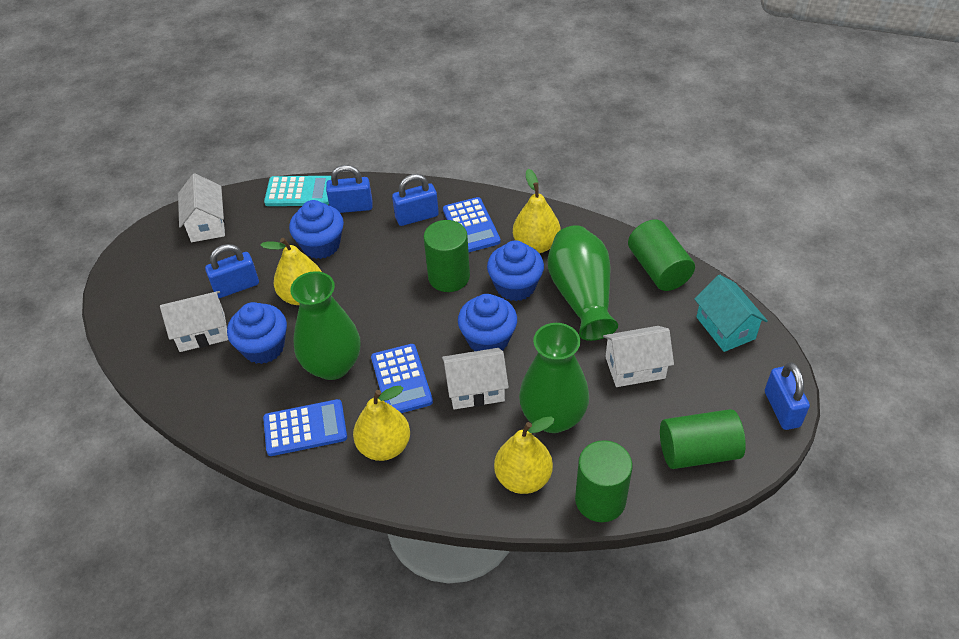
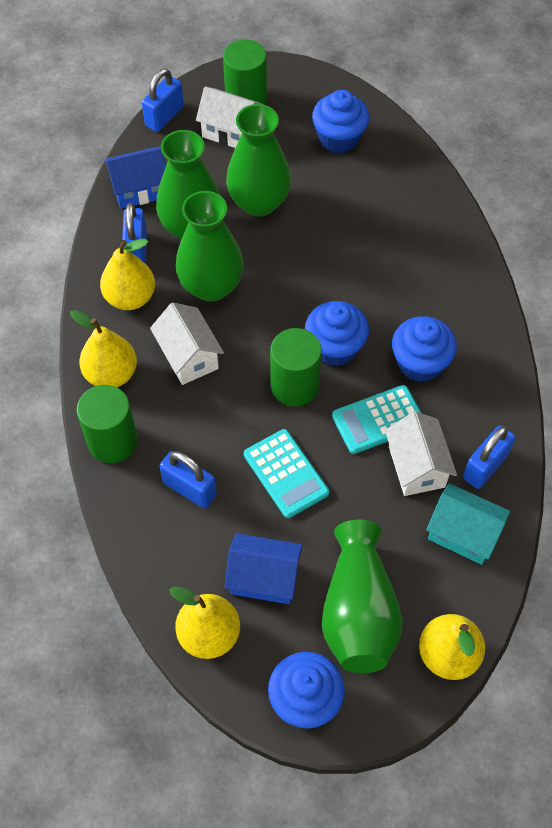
blue calculator: [263,399,347,456] [371,344,433,413] [443,197,501,252] = 3 -> none = 0
blue house: none = 0 -> [104,147,166,209] [225,533,303,604] = 2
green cylinder: [423,220,470,292] [575,440,633,522] [628,219,695,291] [660,409,746,469] = 4 -> [77,385,138,463] [223,40,267,105] [270,328,322,406] = 3
green vase: [290,271,361,380] [519,323,589,433] [547,225,618,341] = 3 -> [156,130,220,240] [176,191,244,302] [226,104,291,217] [322,520,403,673] = 4
turquoise calculator: [264,176,331,206] = 1 -> [244,429,329,518] [332,385,421,454] = 2
white house: [160,291,228,352] [178,173,225,242] [442,348,509,410] [603,326,674,387] = 4 -> [150,303,224,385] [196,87,264,148] [385,411,457,496] = 3

